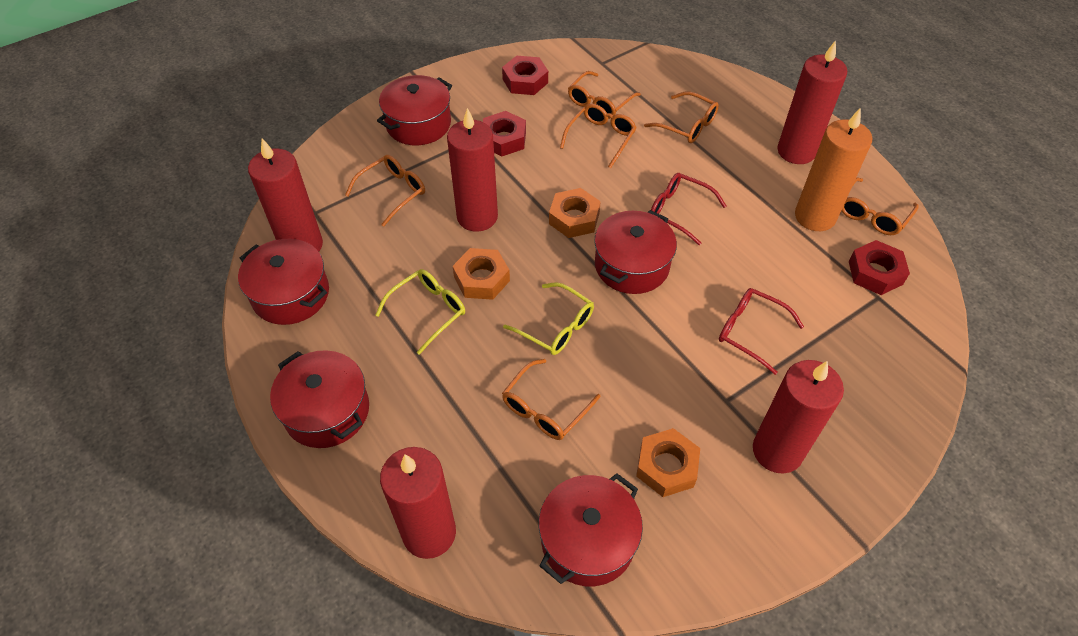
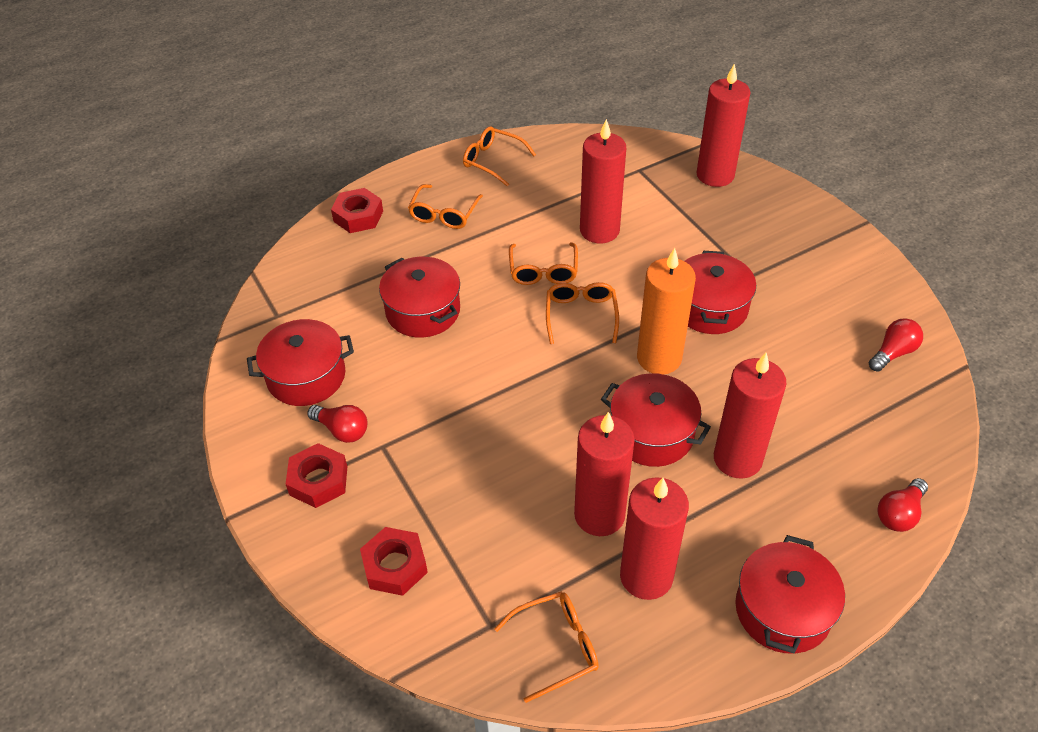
orange glasses: [345,155,425,227] [502,359,600,440] [560,104,637,168] [568,71,641,119] [644,92,719,143] [841,177,919,235] = 6 -> [408,184,483,229] [463,126,536,187] [494,591,599,703] [509,243,578,285] [546,282,619,344] = 5
orange nut: [453,248,510,300] [549,188,601,238] [636,428,700,497] = 3 -> none = 0
red glasses: [651,173,727,245] [719,288,804,375] = 2 -> none = 0
red light bulb: none = 0 -> [307,405,367,443] [869,318,923,372] [877,478,928,532] = 3
yellow glasses: [375,269,465,355] [503,282,594,355] = 2 -> none = 0

